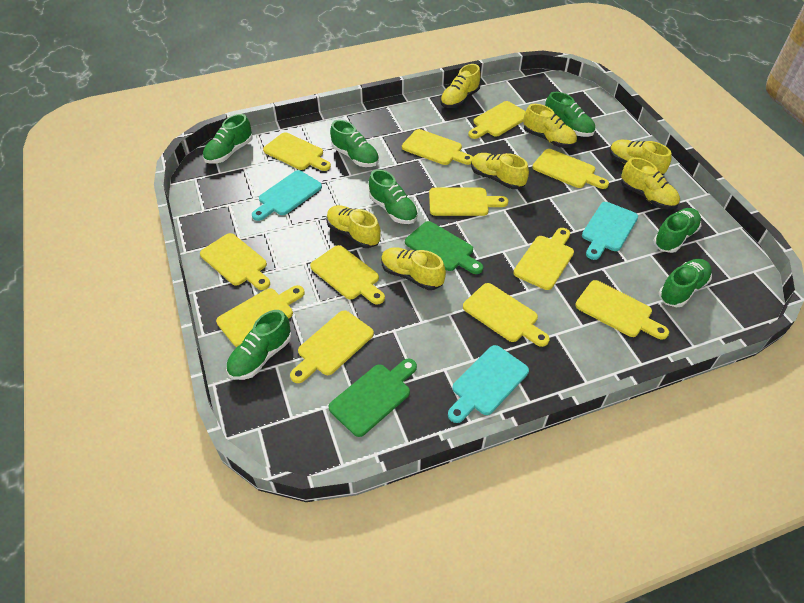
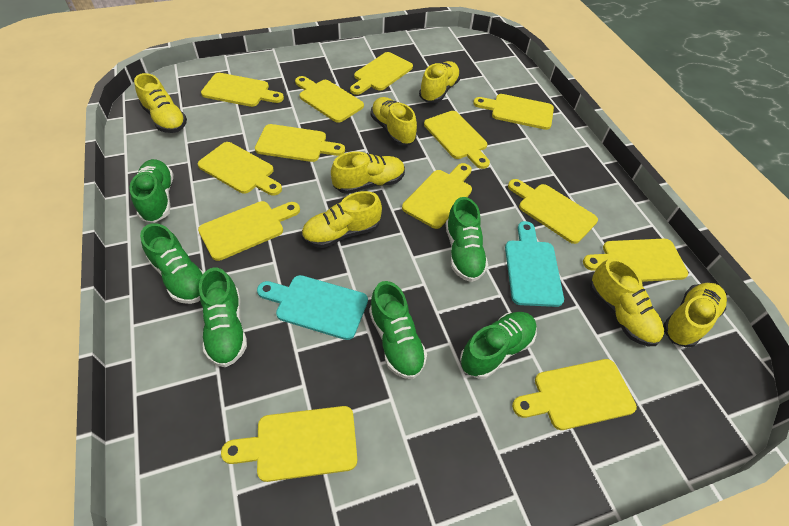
green cutting board: [329,359,417,437] [405,221,483,274] = 2 -> none = 0
green shoe: [203,114,253,164] [226,310,291,380] [330,120,379,167] [369,169,418,224] [545,92,595,137] [653,208,701,253] [659,259,712,307] = 7 -> [129,159,173,223] [140,223,204,304] [199,268,247,367] [369,281,427,379] [445,197,488,282] [460,312,537,379] = 6
turquoise cutting board: [252,170,322,221] [448,345,529,423] [582,202,638,260] = 3 -> [257,275,368,340] [505,221,564,307] = 2
yellow cutting board: [200,233,270,290] [216,285,305,347] [263,132,331,171] [290,311,374,383] [310,245,385,305] [402,129,473,165] [429,188,508,216] [463,283,550,347] [468,101,525,139] [513,228,574,290] [532,149,609,189] [575,280,669,339] = 12 -> [198,142,282,195] [198,201,300,261] [201,73,284,107] [221,406,357,482] [255,124,345,162] [295,76,364,123] [350,52,413,95] [402,163,472,229] [424,111,490,169] [473,94,554,130] [508,179,598,244] [512,359,637,430] [583,239,688,282] = 13

